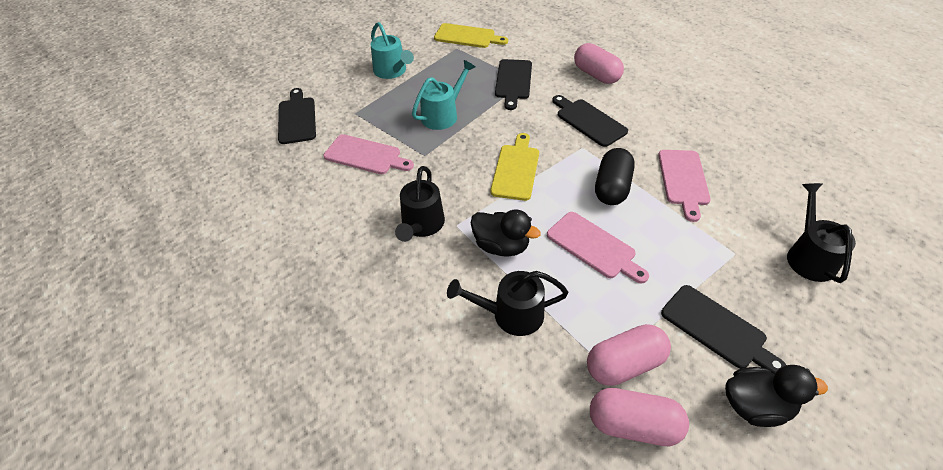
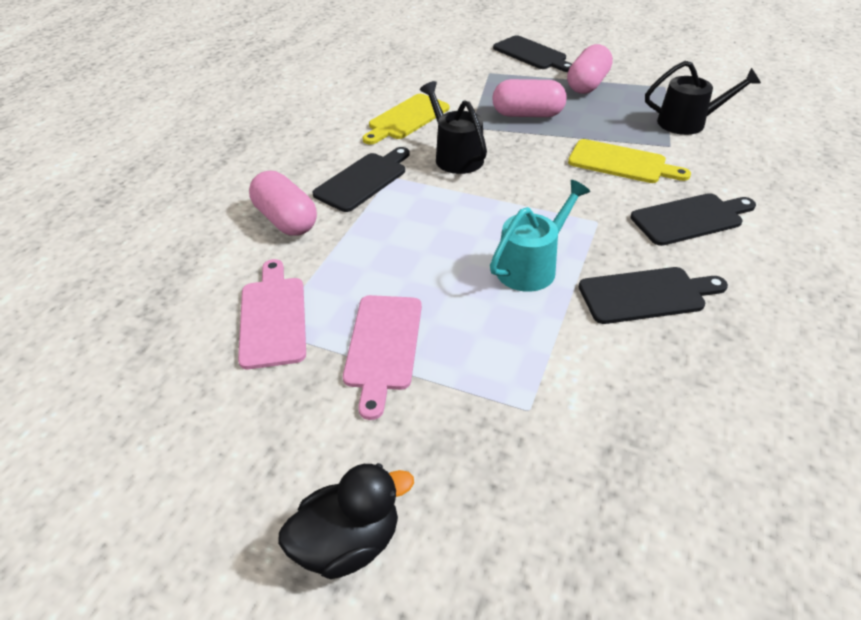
black capsule: [595,148,635,205] = 1 -> none = 0
black duck: [471,210,541,257] [725,365,828,427] = 2 -> [278,463,414,579] = 1
black watering can: [395,166,445,242] [447,271,568,336] [787,183,856,283] = 3 -> [420,81,487,174] [645,61,761,135] = 2
pink cutting board: [324,134,414,174] [547,212,649,284] [658,150,711,222] = 3 -> [238,259,306,369] [343,295,422,420] = 2
turquoise watering can: [371,22,414,79] [412,60,475,130] = 2 -> [490,180,590,292] = 1

